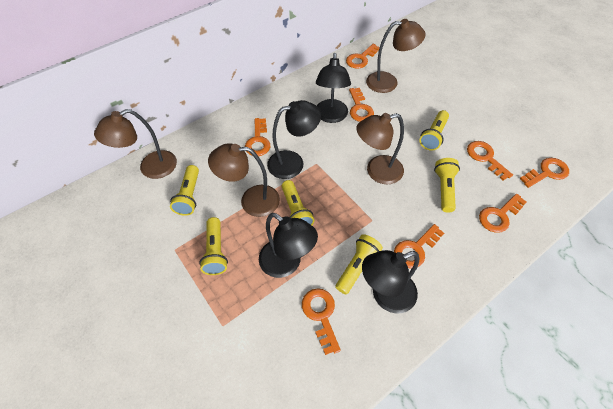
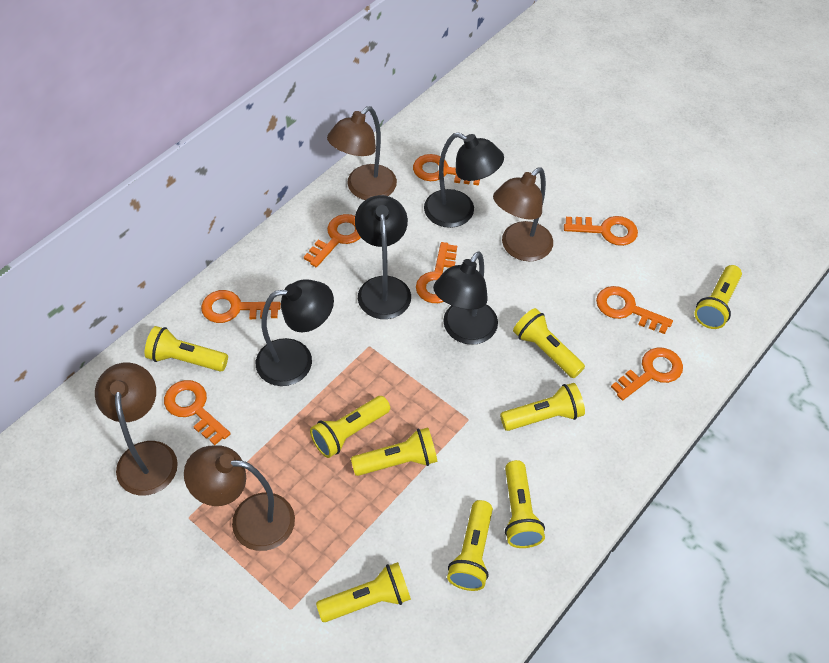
yellow flashlight: [170,165,199,216] [199,217,228,275] [282,180,315,225] [335,234,383,295] [419,110,449,151] [434,158,460,212] = 6 -> [145,326,228,372] [310,396,390,458] [316,562,411,622] [351,428,437,476] [447,500,493,591] [500,383,585,431] [505,460,545,548] [513,308,585,378] [694,265,742,329] = 9

